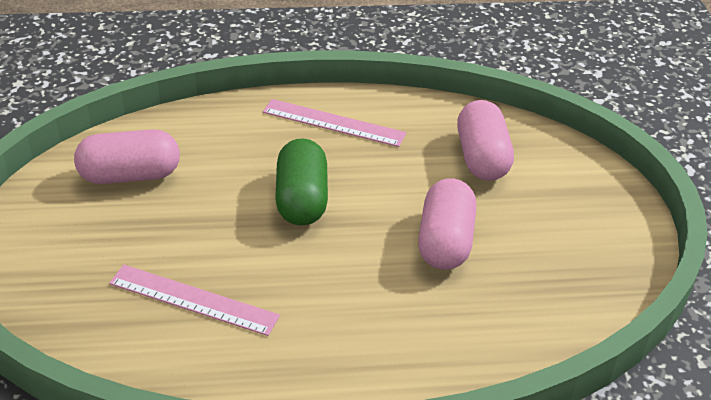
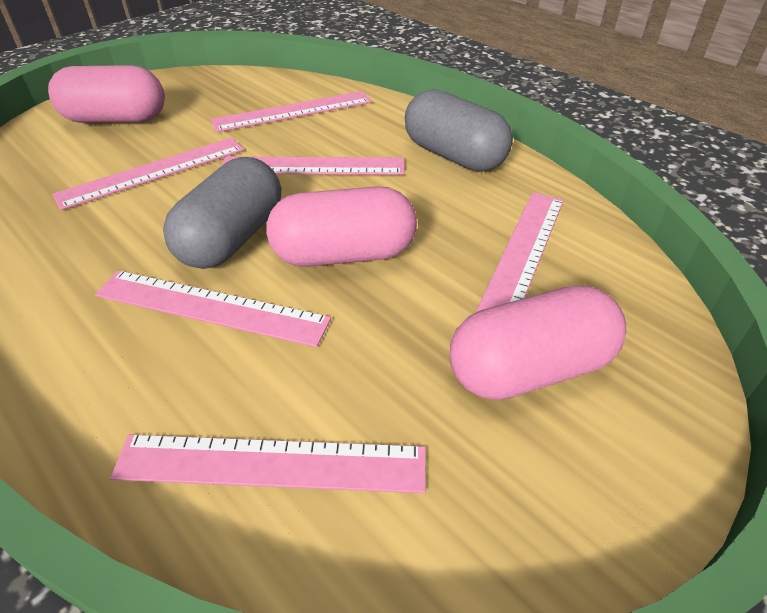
green capsule: [275,138,328,226] = 1 -> none = 0
grey capsule: none = 0 -> [163,157,281,269] [405,89,513,172] = 2
pink ruler: [109,265,280,336] [263,99,406,147] = 2 -> [52,138,244,210] [95,271,331,347] [110,434,426,493] [211,91,372,132] [221,156,405,175] [475,192,564,313] = 6

